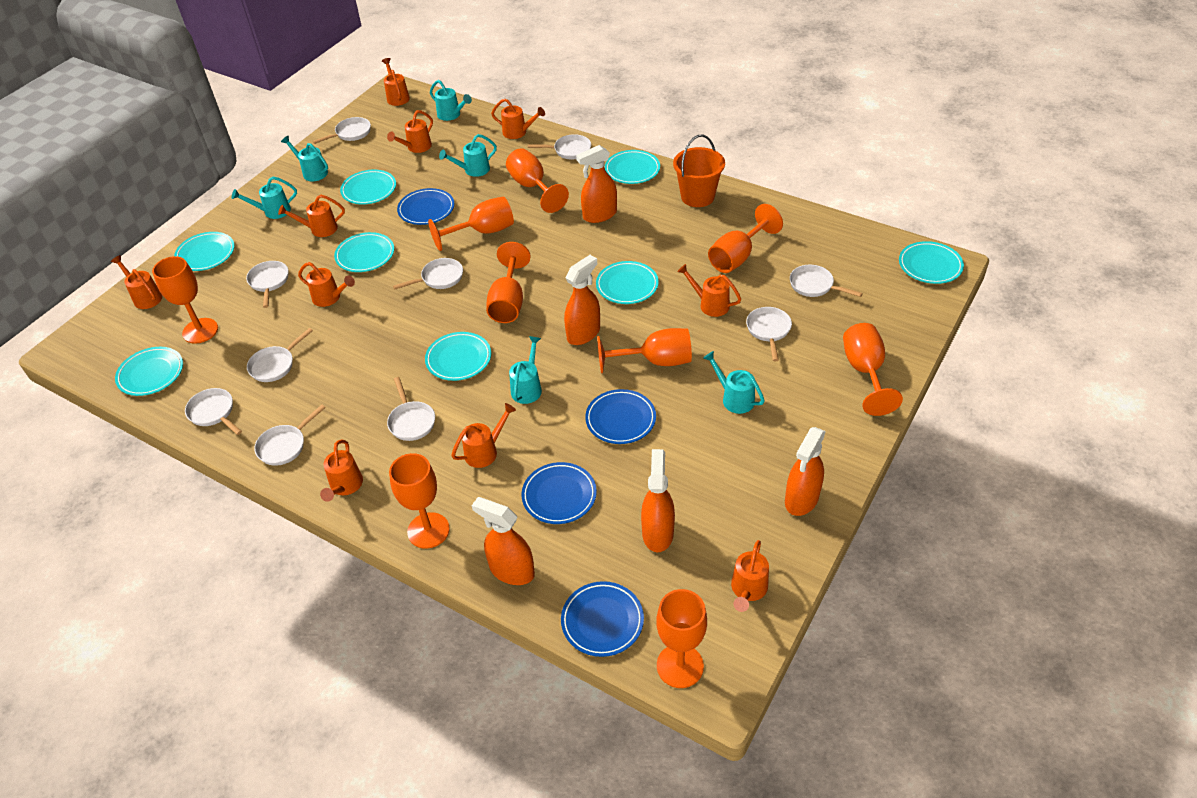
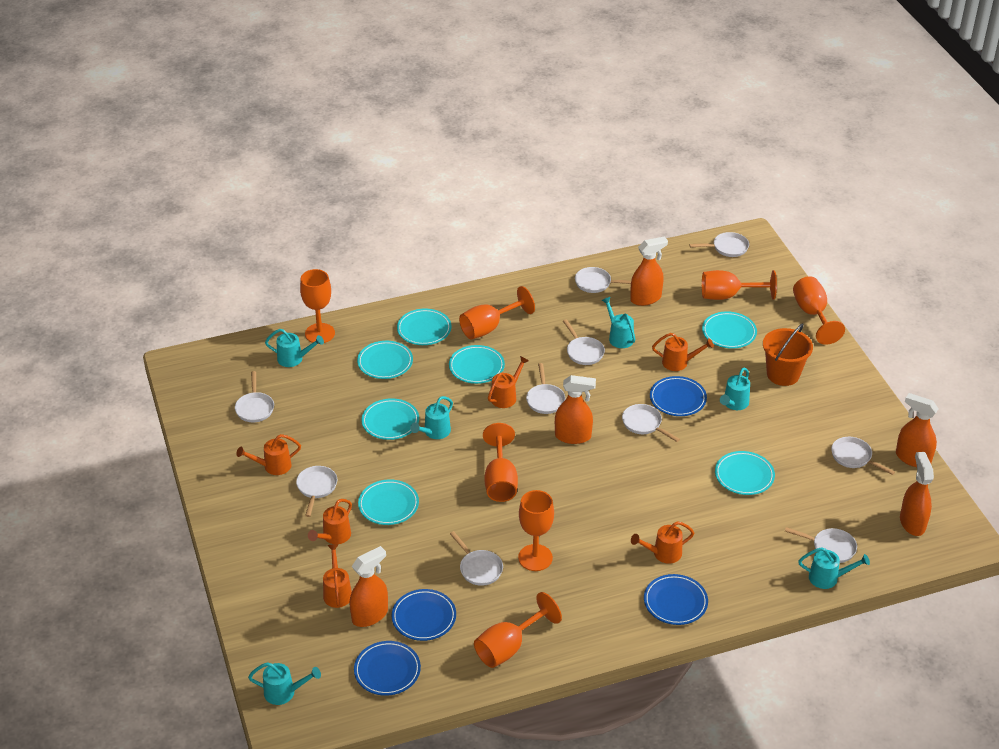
orange goblet: [152,256,218,344] [389,453,450,549] [428,196,514,251] [486,242,531,323] [506,148,569,213] [597,328,692,373] [656,589,707,688] [708,204,783,273] [843,323,903,416] = 9 -> [300,269,335,343] [459,286,535,339] [474,592,562,668] [483,423,518,502] [518,490,554,571] [702,270,777,300] [793,276,845,345] = 7
orange watering can: [111,255,162,309] [278,195,345,237] [298,262,355,307] [320,440,363,502] [382,58,410,106] [387,110,433,153] [451,403,516,468] [491,98,545,139] [677,264,741,317] [731,540,769,612] = 10 -> [237,434,301,475] [308,499,352,544] [323,544,352,608] [488,356,529,408] [631,521,694,564] [652,333,714,371] = 6
turquoise plate: [115,347,183,396] [174,232,235,271] [334,232,394,272] [340,170,396,205] [425,332,491,381] [596,261,659,304] [605,150,660,184] [899,241,964,284] = 8 -> [357,341,413,379] [358,479,419,525] [361,398,419,440] [397,309,451,345] [449,345,505,384] [702,312,757,349] [715,451,775,495] = 7

